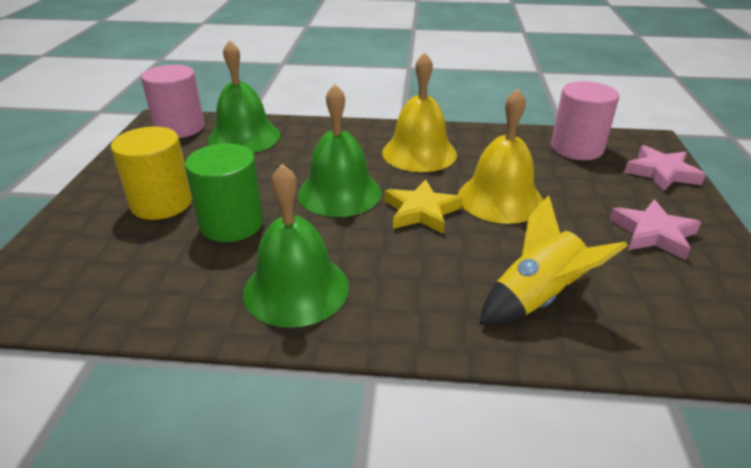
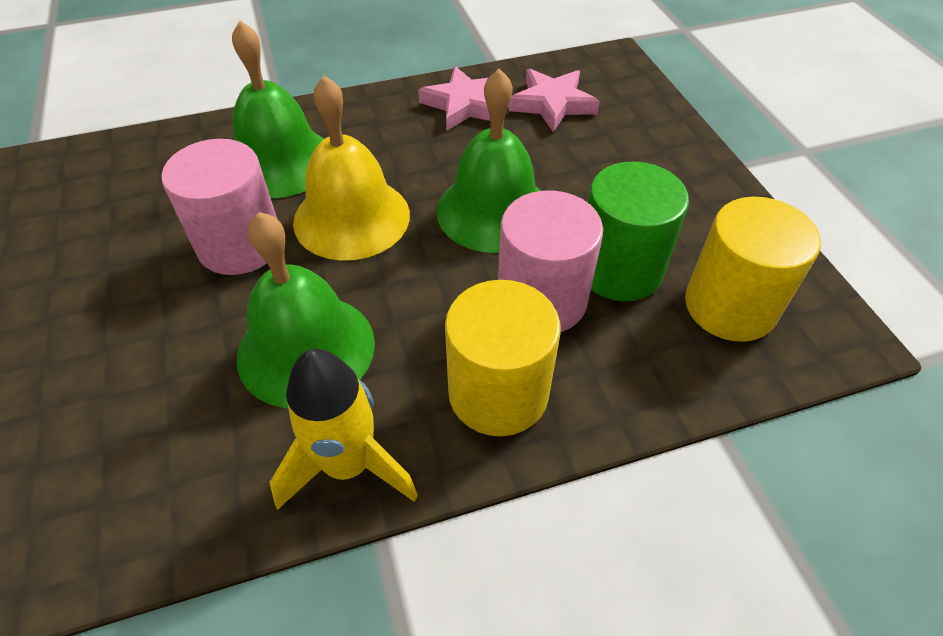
yellow bell: [382,52,457,172] [458,89,543,224] = 2 -> [293,76,410,261] = 1
yellow cylinder: [111,126,192,220] = 1 -> [445,280,561,436] [685,197,821,342] = 2
yellow star: [385,180,463,234] = 1 -> none = 0

